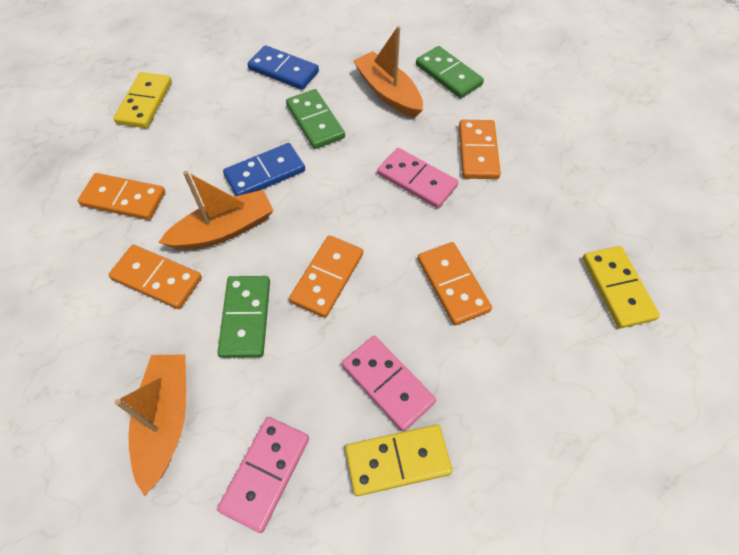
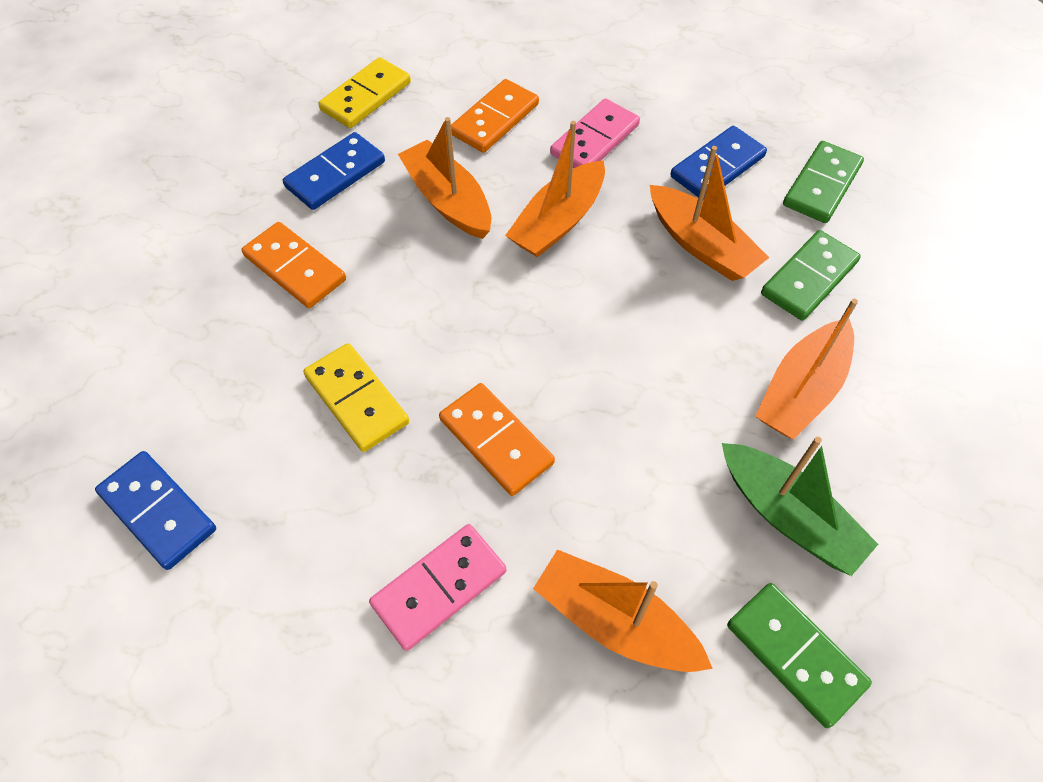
blue domino: [223,143,305,196] [247,45,319,90] = 2 -> [95,451,216,570] [283,132,385,210] [670,126,767,201] = 3
green boat: none = 0 -> [722,437,878,576] = 1
orange boat: [115,354,186,496] [158,171,274,250] [353,26,423,117] = 3 -> [398,117,491,239] [505,121,605,257] [533,550,713,672] [650,146,769,281] [756,299,858,439] = 5
orange domino: [78,173,165,220] [108,245,202,309] [289,235,363,318] [418,242,492,326] [459,120,501,179] = 5 -> [242,222,346,308] [439,383,555,496] [451,79,539,153] = 3
pink domino: [217,417,309,533] [342,336,436,432] [377,148,458,208] = 3 -> [369,524,506,651] [550,98,640,168] = 2
yellow domino: [113,72,172,128] [345,425,452,496] [583,246,660,329] = 3 -> [303,343,409,452] [319,57,411,128] = 2

